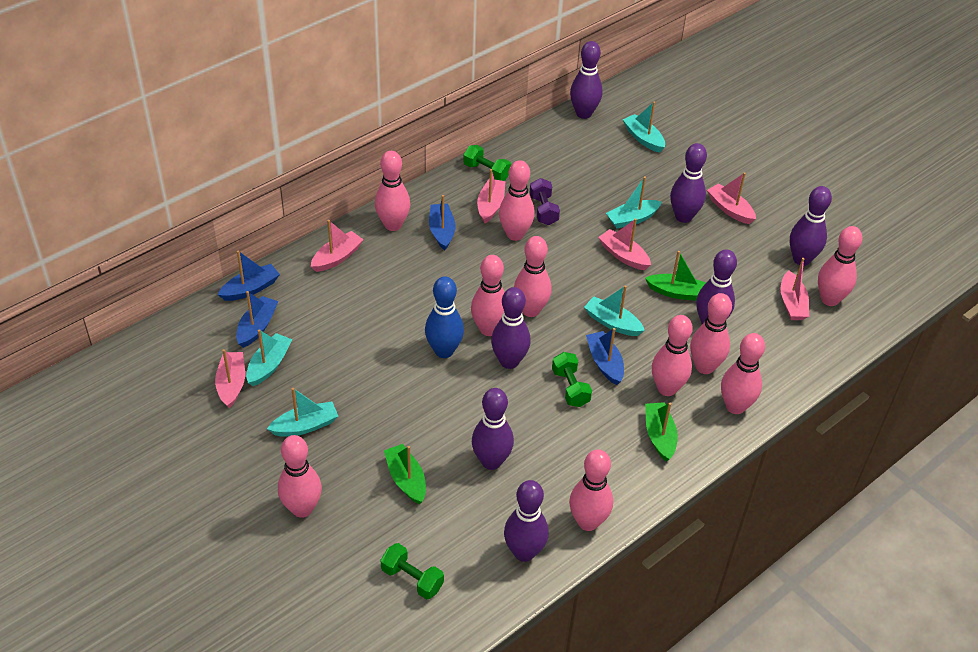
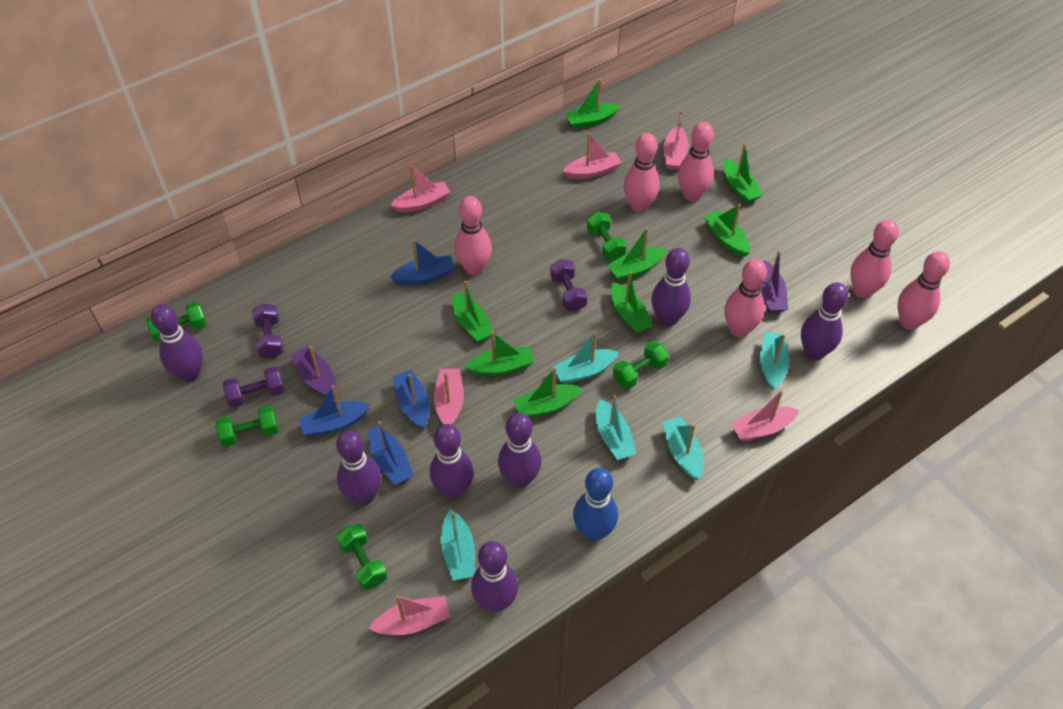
green boat: [384,444,426,505] [645,251,706,301] [645,402,678,462] = 3 -> [452,281,493,343] [464,331,534,376] [513,367,582,418] [565,79,620,129] [607,227,667,281] [611,271,653,334] [704,204,750,257] [723,143,763,203] = 8
green dumbbell: [381,543,444,599] [463,145,511,181] [552,352,592,407] = 3 -> [146,302,207,342] [216,405,279,447] [337,524,387,590] [587,212,627,261] [613,341,669,389] = 5
pink bowling pin: [278,435,322,518] [375,151,410,231] [471,255,505,336] [499,160,535,241] [514,236,552,317] [569,449,613,531] [652,315,693,396] [690,293,732,374] [721,333,765,414] [818,226,862,306] = 10 -> [454,196,492,275] [624,133,660,212] [678,122,714,201] [724,259,767,337] [850,219,899,298] [897,251,950,330] = 6
purple boat: none = 0 -> [290,346,336,397] [761,250,788,313] = 2
purple dumbbell: [530,178,560,225] = 1 -> [223,366,285,408] [252,304,284,359] [550,259,588,311] = 3

